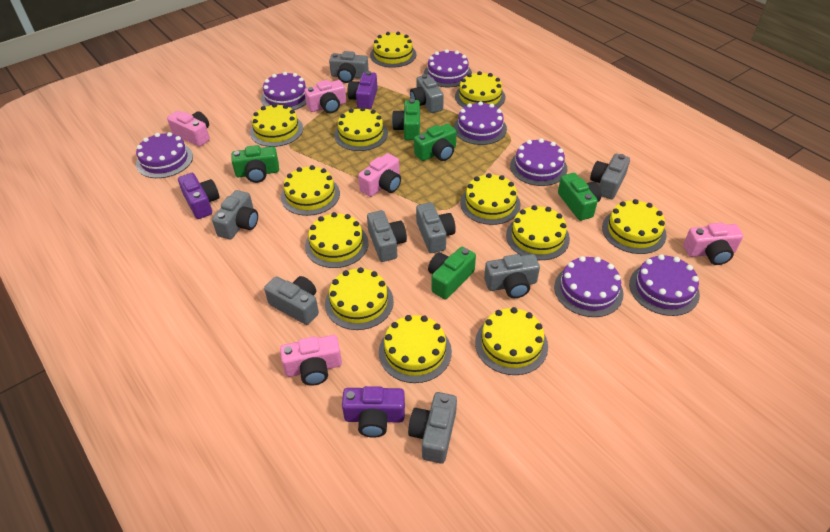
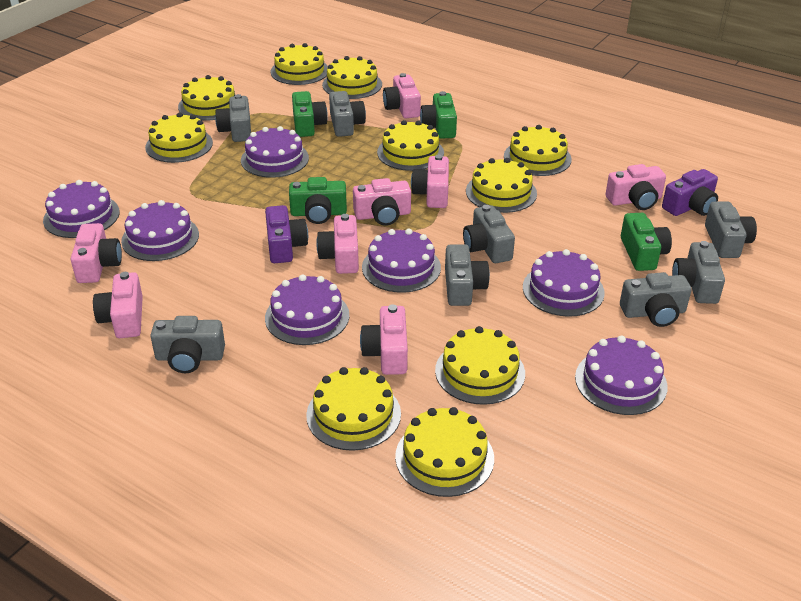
green camera: [231,145,279,183] [392,99,420,140] [414,124,457,161] [428,247,476,299] [558,173,602,221] = 5 -> [289,177,347,224] [292,91,328,137] [420,91,457,139] [621,213,672,271] = 4
grey camera: [212,190,258,239] [264,276,319,325] [329,51,369,83] [367,210,407,262] [408,392,457,464] [410,74,444,113] [416,202,456,253] [484,254,540,298] [590,154,630,199] = 9 -> [150,316,225,373] [215,94,251,142] [329,91,366,137] [445,244,490,306] [463,205,515,263] [620,272,692,327] [672,241,725,304] [705,202,757,258] = 8
pink camera: [167,111,210,147] [280,335,342,386] [304,80,346,113] [358,153,401,197] [683,223,743,265] = 5 -> [71,223,122,283] [93,272,143,338] [316,214,359,274] [353,178,411,226] [360,304,408,375] [383,73,421,118] [411,155,449,208] [606,164,666,210] = 8
purple camera: [178,173,220,219] [342,386,405,438] [347,71,378,110] = 3 -> [265,205,308,263] [662,169,718,216] = 2
yellow cake: [250,103,303,147] [281,165,340,216] [305,212,369,268] [325,267,394,330] [334,107,388,151] [370,32,416,68] [379,315,452,383] [455,71,505,108] [460,173,521,225] [475,307,548,375] [506,205,570,260] [602,199,667,254] = 12 -> [145,113,213,163] [178,75,235,121] [270,43,328,85] [306,367,401,451] [322,56,382,99] [377,120,444,171] [395,407,494,497] [435,326,525,405] [466,158,537,213] [504,125,572,176] = 10

